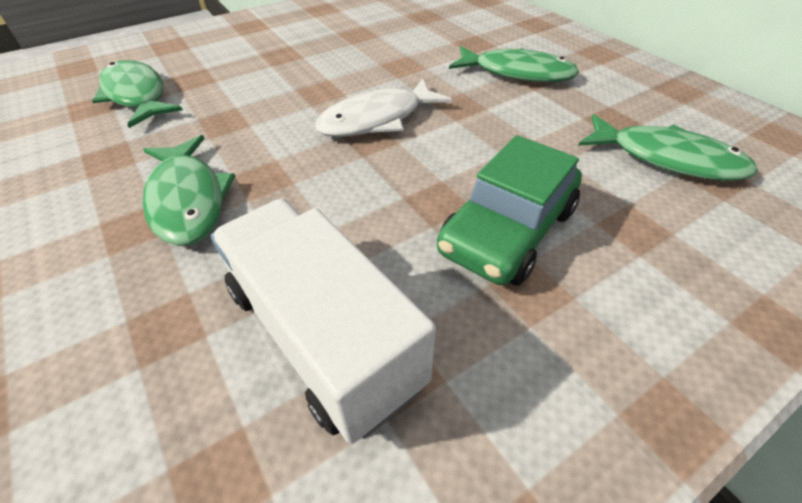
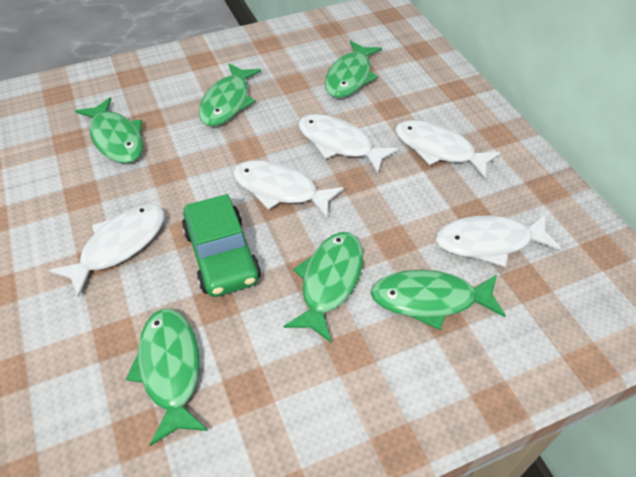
green fish: [92,60,183,128] [143,135,235,246] [449,46,579,82] [578,114,758,181] = 4 -> [75,97,143,163] [126,309,208,446] [199,63,261,126] [283,232,363,343] [325,41,382,98] [371,270,506,330] = 6
white fish: [314,78,452,137] = 1 -> [49,205,165,297] [233,160,344,218] [298,114,399,173] [395,120,501,179] [435,214,561,267] = 5
white truck: [211,199,436,444] = 1 -> none = 0

